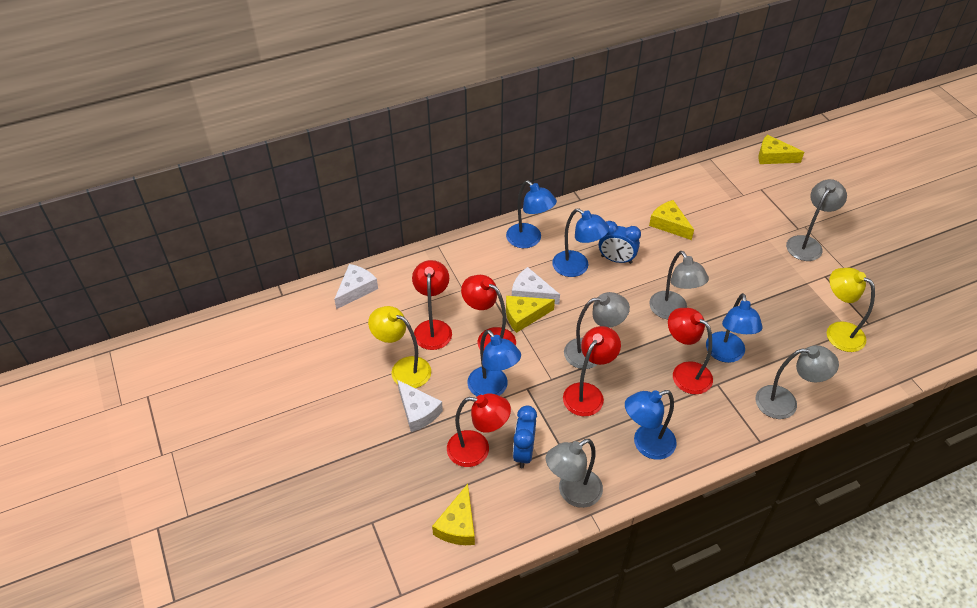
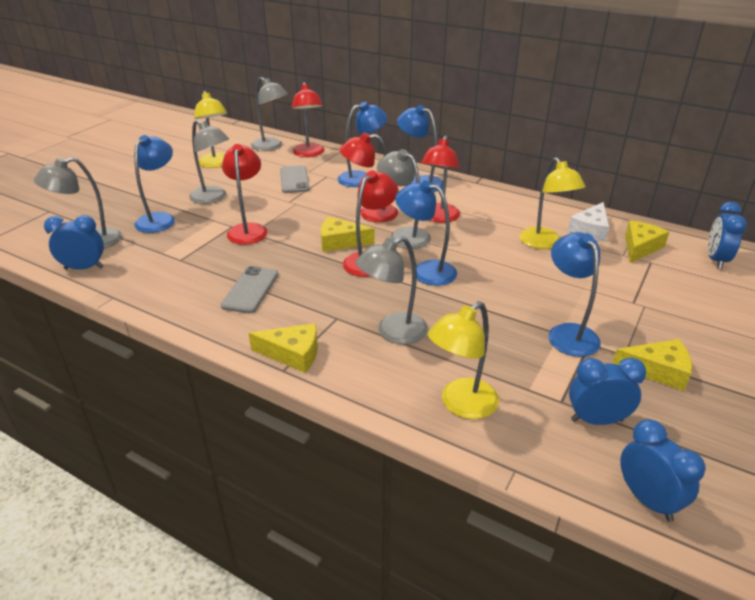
blue clock: [513,405,537,468] [598,221,641,264] = 2 -> [44,215,104,270] [569,358,646,425] [620,419,706,522] [708,202,747,269] = 4
grey phone: none = 0 -> [221,266,278,313] [280,165,310,193] = 2
white cheese: [334,264,378,309] [397,380,443,432] [512,267,560,305] = 3 -> [568,202,609,242] = 1
yellow lamp: [368,306,431,388] [827,268,875,352] = 2 -> [194,91,227,168] [428,301,499,419] [519,157,585,249] = 3

